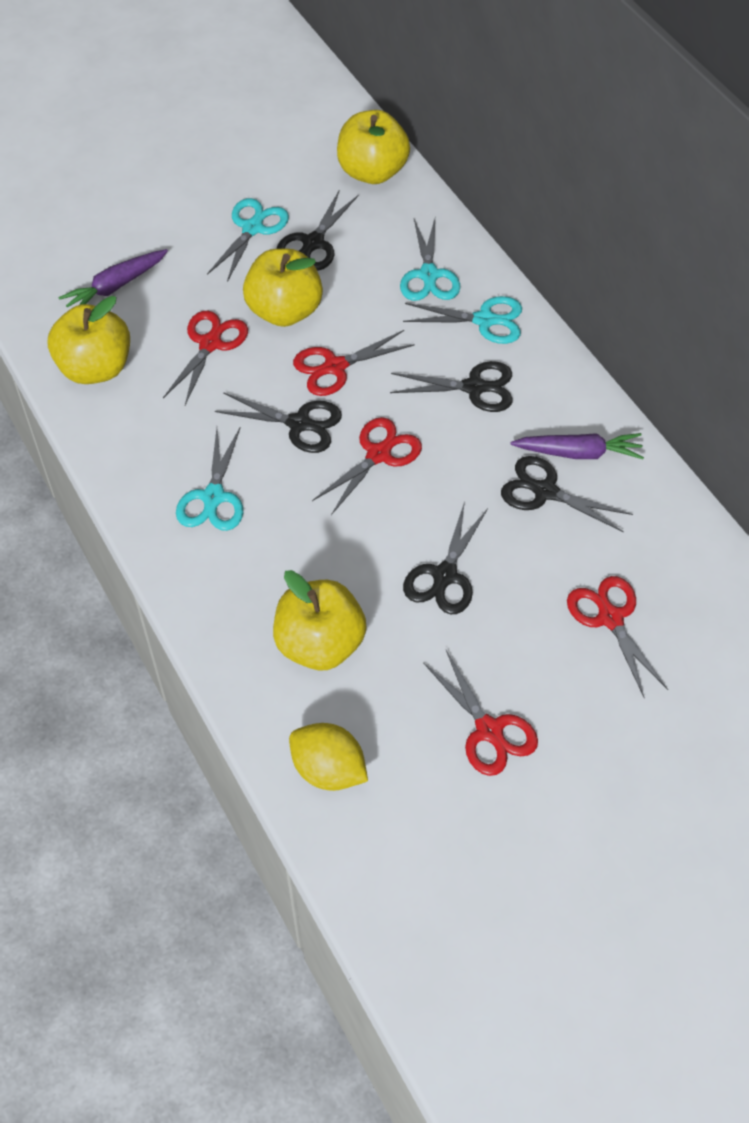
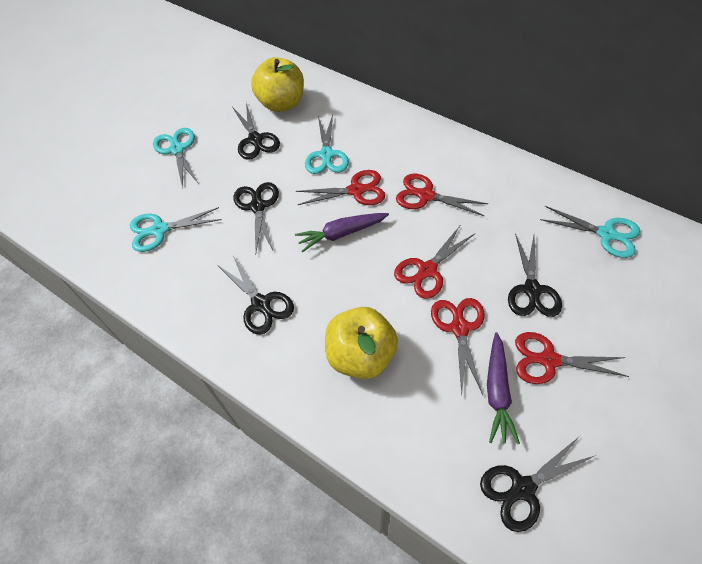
yellow apple: [48,296,130,384] [243,249,323,327] [273,570,366,670] [337,110,410,184] = 4 -> [251,57,304,112] [325,307,398,379] = 2
yellow lemon: [289,723,368,791] = 1 -> none = 0

